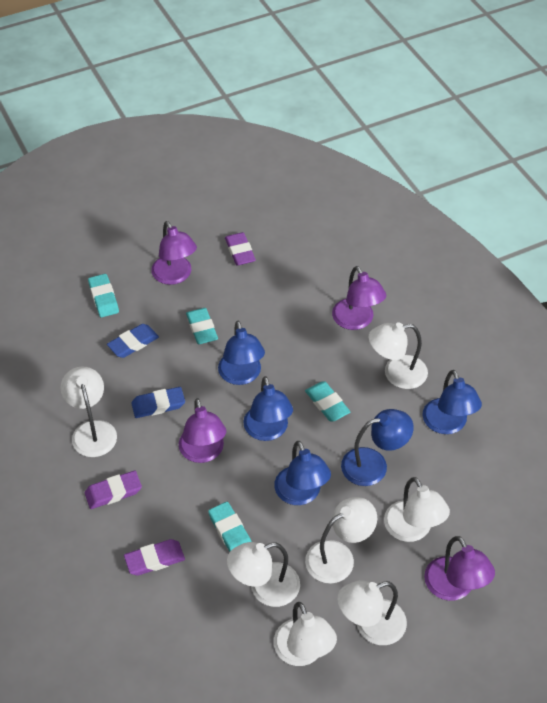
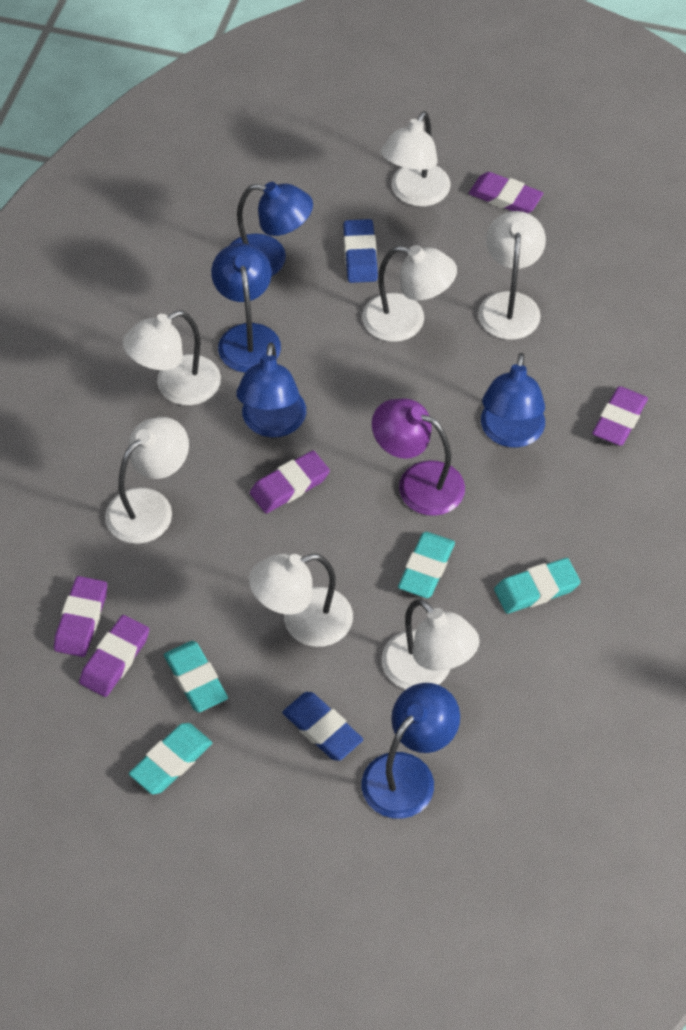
purple eraser: [85,471,142,509] [124,539,185,575] [225,232,256,266] = 3 -> [54,576,107,657] [79,615,149,697] [250,450,330,513] [469,172,543,213] [592,386,648,446] = 5
purple lamp: [151,221,197,285] [179,398,226,463] [332,266,386,330] [424,536,495,601] = 4 -> [372,398,465,516] = 1

